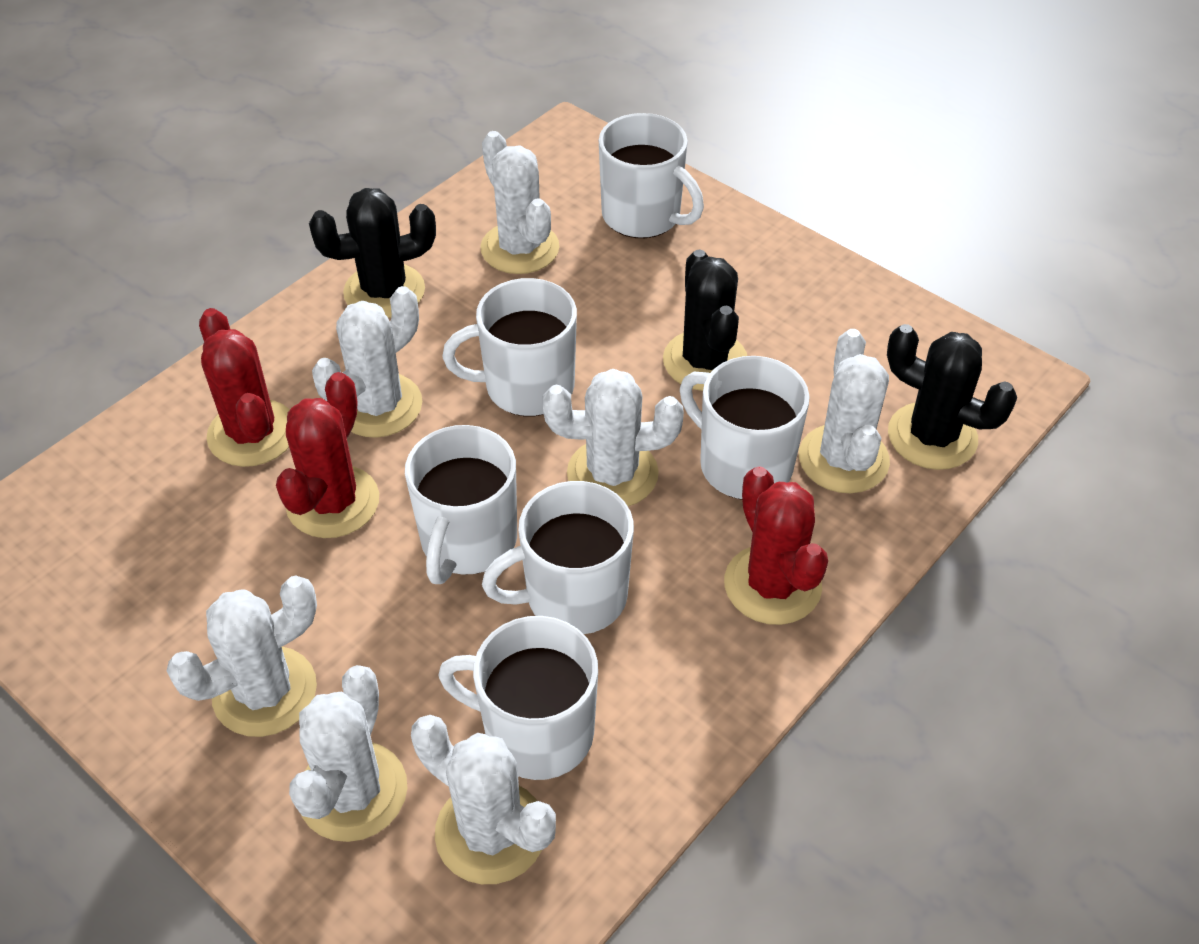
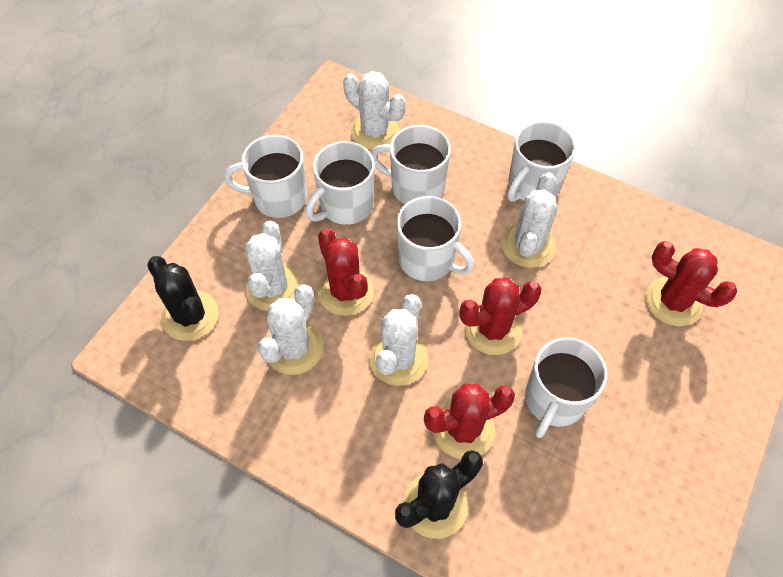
black cactus: [309,188,436,318] [663,250,747,391] [887,324,1017,470] = 3 -> [147,256,219,341] [395,450,483,539] = 2
red cactus: [199,308,290,467] [276,372,379,538] [724,466,828,625] = 3 -> [317,228,374,316] [424,384,515,459] [459,278,542,355] [645,241,737,326] = 4
white cactus: [166,576,317,737] [289,665,407,842] [312,286,422,438] [411,715,556,884] [480,131,559,274] [543,369,684,506] [799,329,890,493] = 7 -> [245,221,301,311] [257,284,323,375] [343,71,406,150] [369,294,428,386] [501,172,557,268] = 5

